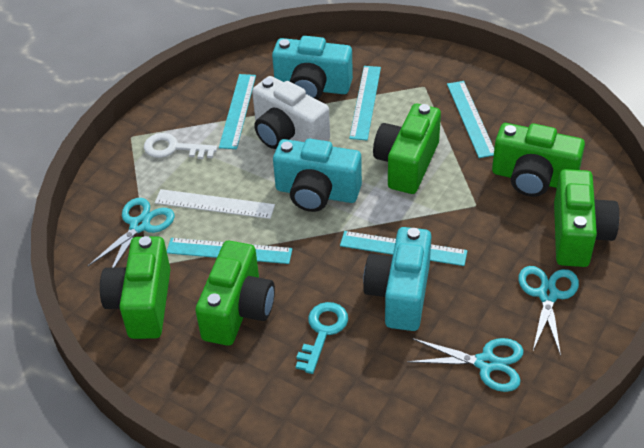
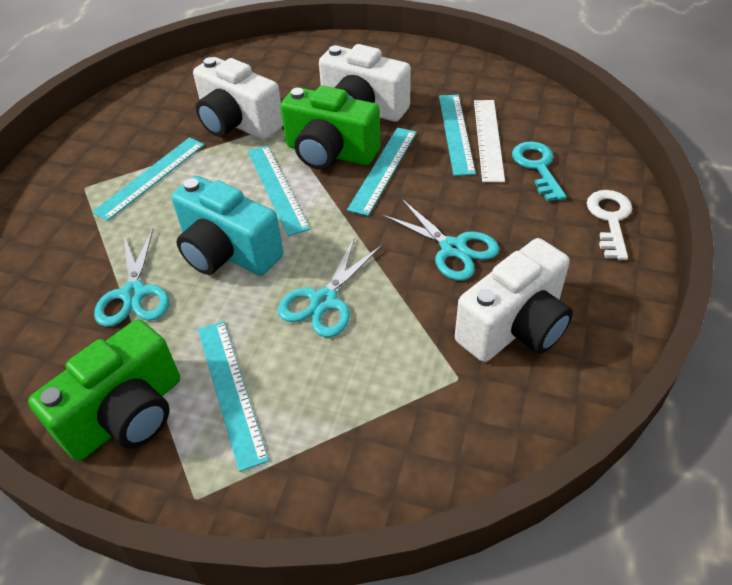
green camera: [100,236,171,339] [195,241,275,346] [373,104,441,194] [492,123,585,197] [554,169,619,267] = 5 -> [28,319,180,461] [281,86,380,169] = 2
turquoise camera: [272,36,353,100] [273,139,362,212] [363,227,432,331] = 3 -> [171,176,283,276] = 1
white camera: [252,76,330,149] = 1 -> [193,57,283,140] [319,44,411,122] [455,238,573,362] = 3

